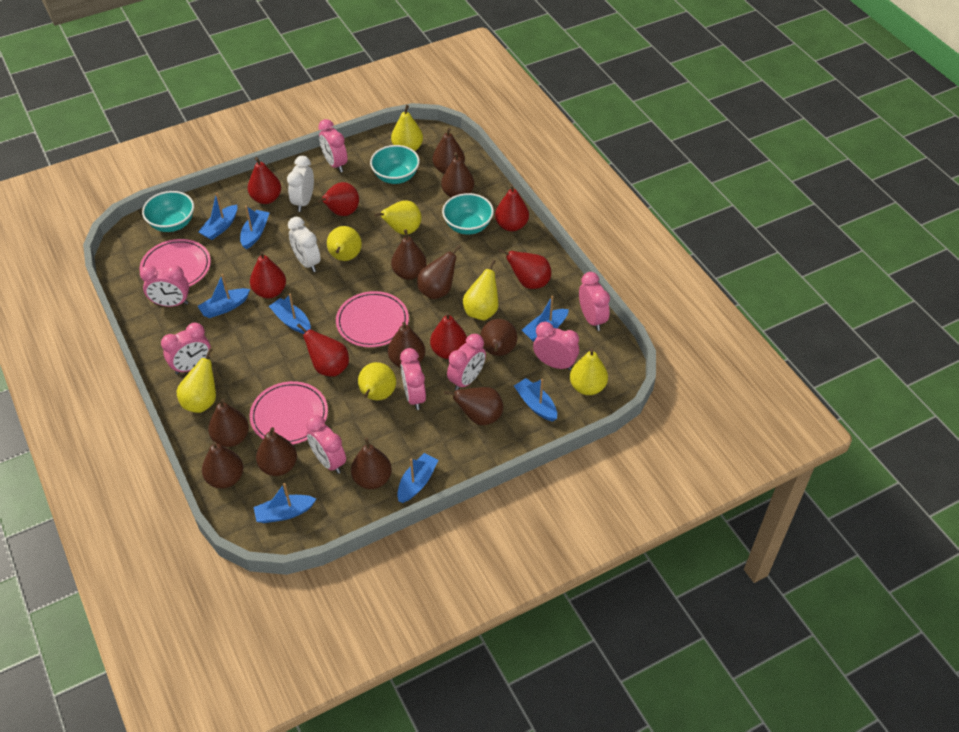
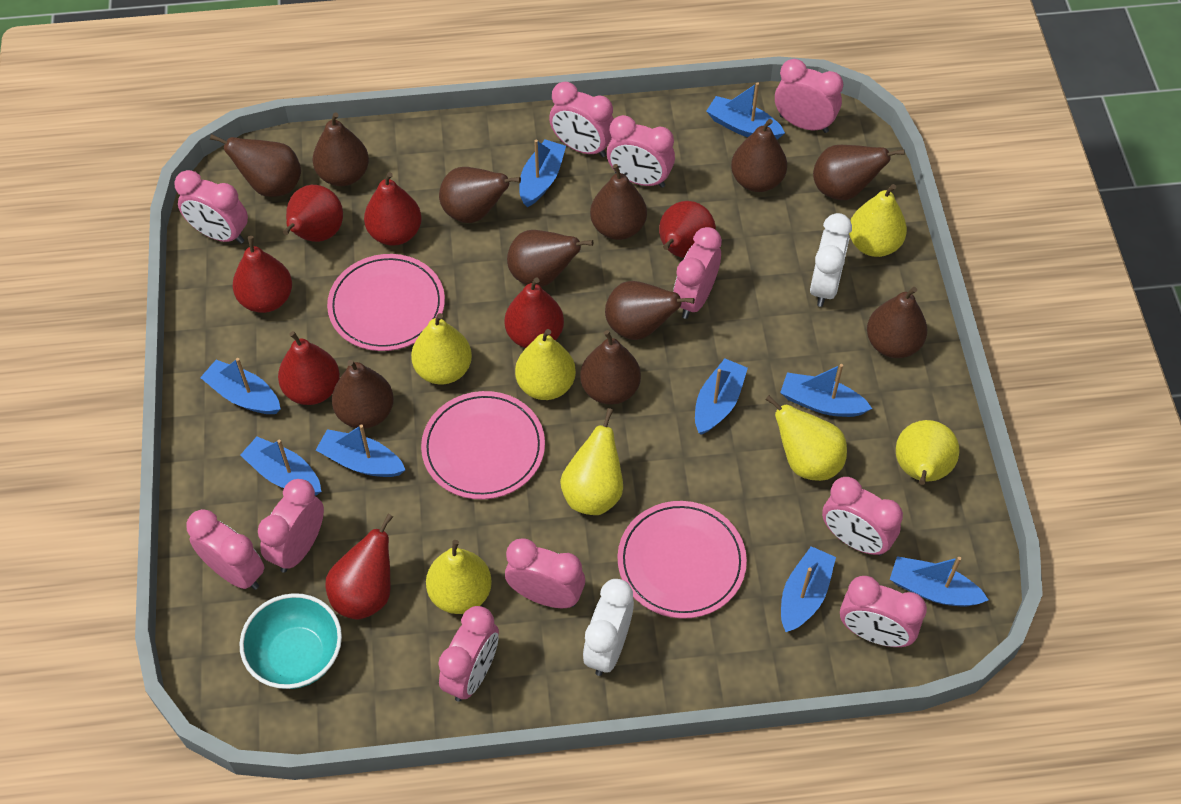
blue boat: [198,193,237,240] [198,274,250,318] [240,206,270,249] [253,483,316,523] [269,294,311,334] [397,453,438,503] [514,378,557,422] [522,296,569,341] = 8 -> [200,358,281,414] [240,437,321,495] [316,424,406,477] [519,139,566,207] [695,359,748,435] [706,82,785,139] [780,364,872,417] [781,546,836,632] [890,556,988,606] = 9
pink clock: [140,265,189,307] [161,323,211,375] [306,415,346,474] [318,119,348,173] [400,348,426,410] [447,334,486,391] [533,322,579,370] [579,272,610,331] = 8 -> [174,170,248,244] [187,509,265,590] [258,479,324,573] [438,606,499,702] [505,538,585,608] [549,82,614,157] [607,115,675,188] [673,227,722,319] [775,59,843,133] [822,477,903,556] [840,576,927,647] = 11
turquoise bowl: [142,191,194,232] [370,145,420,184] [442,193,494,235] = 3 -> [239,593,342,689] = 1

